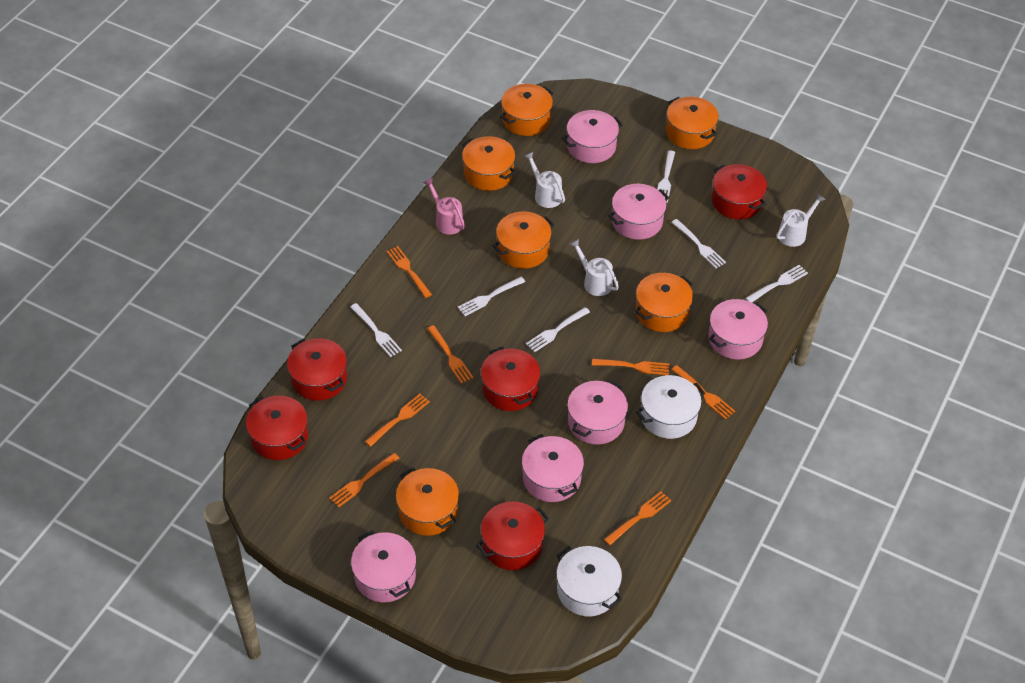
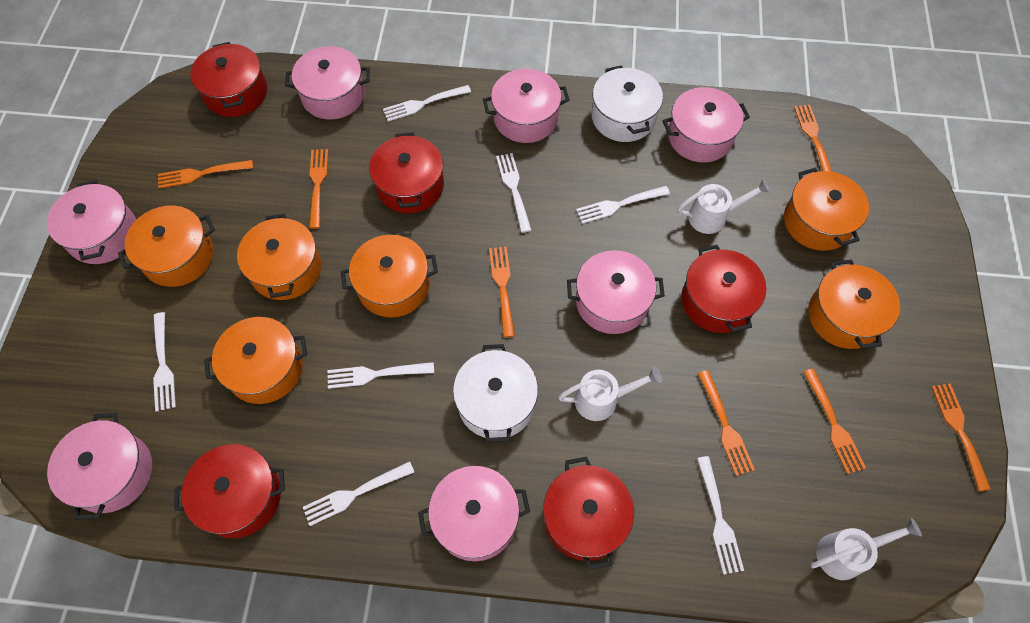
pink pot: [351,530,416,603] [522,434,584,502] [562,110,623,163] [567,380,628,445] [608,184,669,240] [708,299,768,360] = 6 -> [47,180,137,264] [47,413,152,520] [285,46,370,120] [418,466,530,561] [483,69,570,143] [567,250,665,334] [663,87,750,163] = 7
pink watering can: [423,178,465,235] = 1 -> none = 0
white fork: [350,303,402,357] [458,277,525,316] [526,307,590,352] [657,150,675,203] [671,219,726,269] [745,265,808,302] = 6 -> [153,312,176,412] [303,461,414,526] [328,362,434,389] [383,85,471,122] [496,153,532,233] [576,186,670,224] [697,456,744,575] = 7

